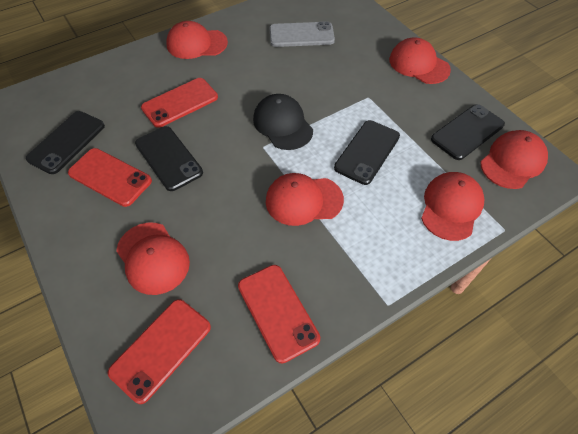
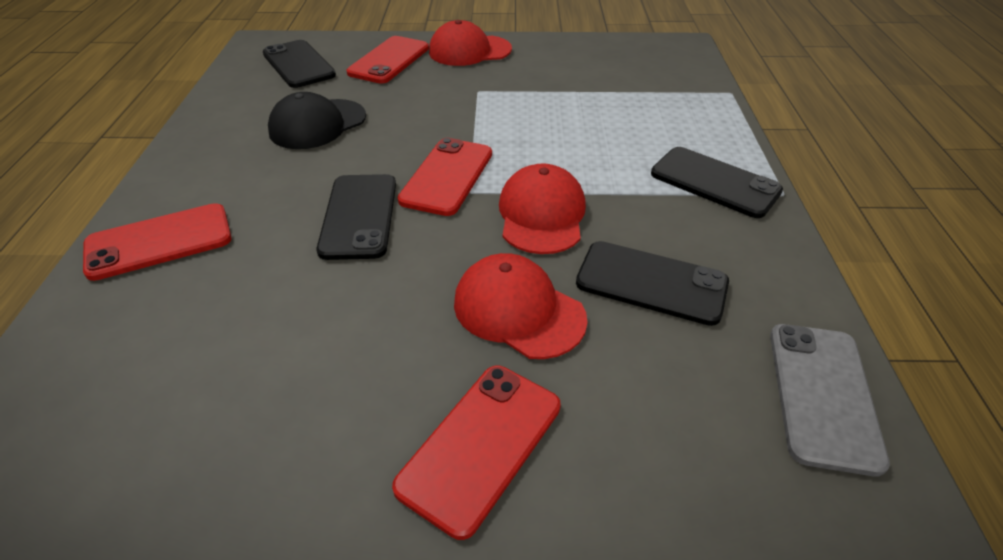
red cap: [116,222,190,295] [166,21,228,59] [266,173,344,226] [389,38,451,84] [421,172,484,241] [480,130,548,189] = 6 -> [429,20,512,66] [454,253,587,359] [499,163,586,254] = 3

